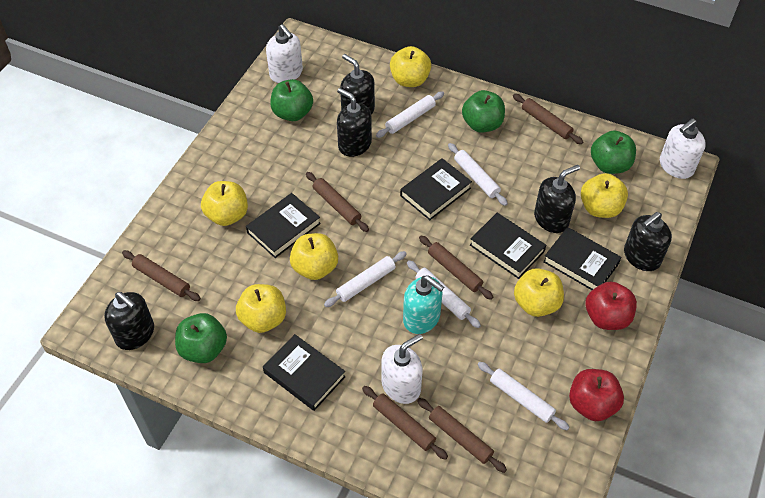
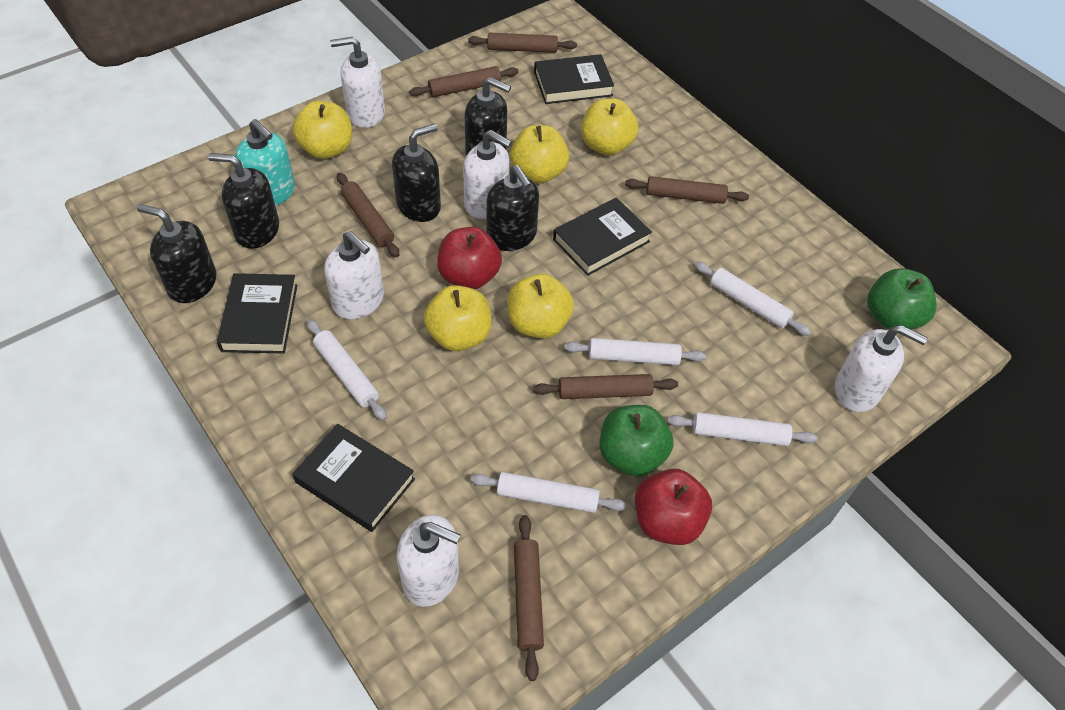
black book: [246,193,321,258] [263,334,346,411] [400,158,472,220] [470,213,546,279] [543,227,622,290] = 5 -> [217,273,297,353] [292,424,415,532] [534,54,614,104] [553,198,652,276] = 4
green apple: [175,313,227,363] [270,79,313,121] [462,90,505,133] [591,130,636,174] = 4 -> [600,405,673,477] [867,268,937,330] = 2
white soap dispenser: [266,24,303,83] [382,334,423,404] [660,119,706,179] = 3 -> [324,231,384,320] [330,37,385,128] [397,515,461,607] [463,130,512,219] [835,325,927,412] = 5
yellow apple: [201,181,248,226] [236,284,286,333] [290,233,338,280] [390,46,431,87] [514,268,564,317] [581,173,628,218] = 6 -> [293,101,352,159] [424,285,492,351] [507,274,574,339] [510,125,569,183] [581,98,638,156] = 5

